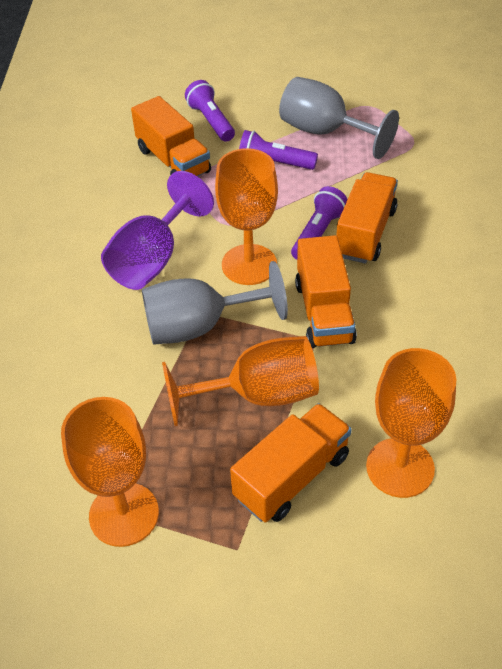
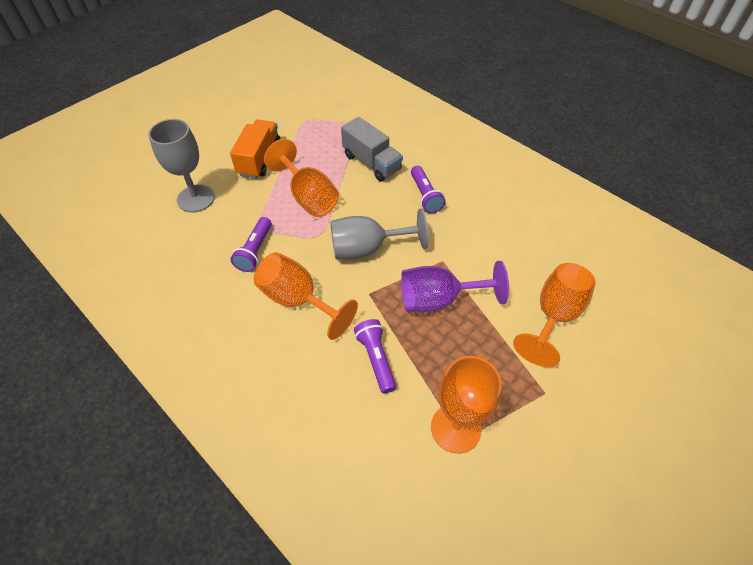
grey truck: none = 0 -> [341,117,403,182] = 1
orange truck: [131,96,211,177] [230,403,352,523] [295,235,357,348] [336,172,398,264] = 4 -> [230,120,280,178] = 1

